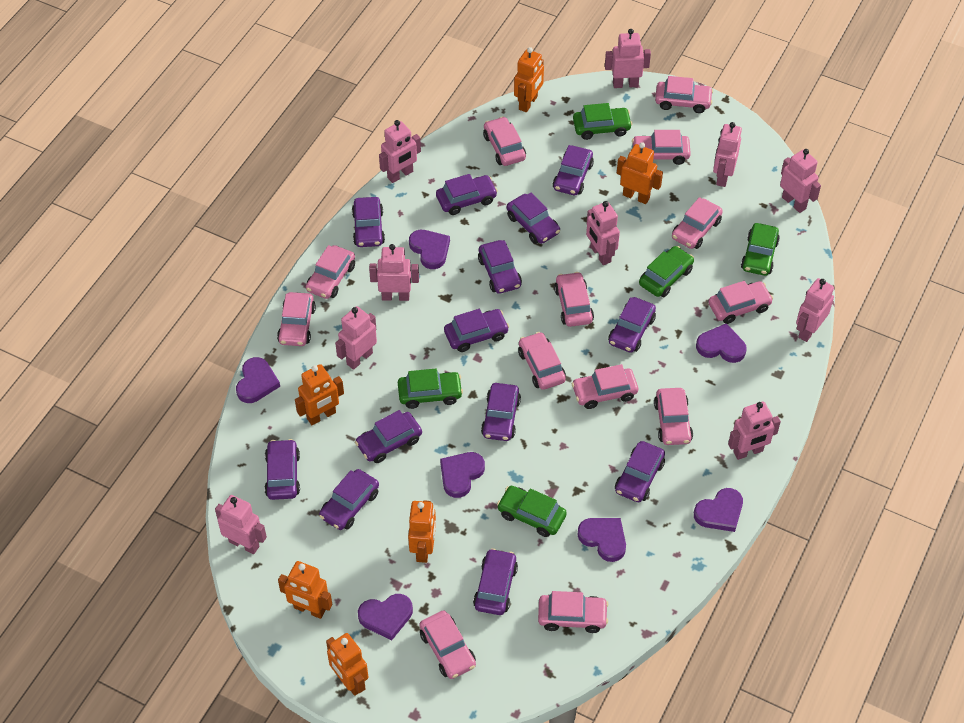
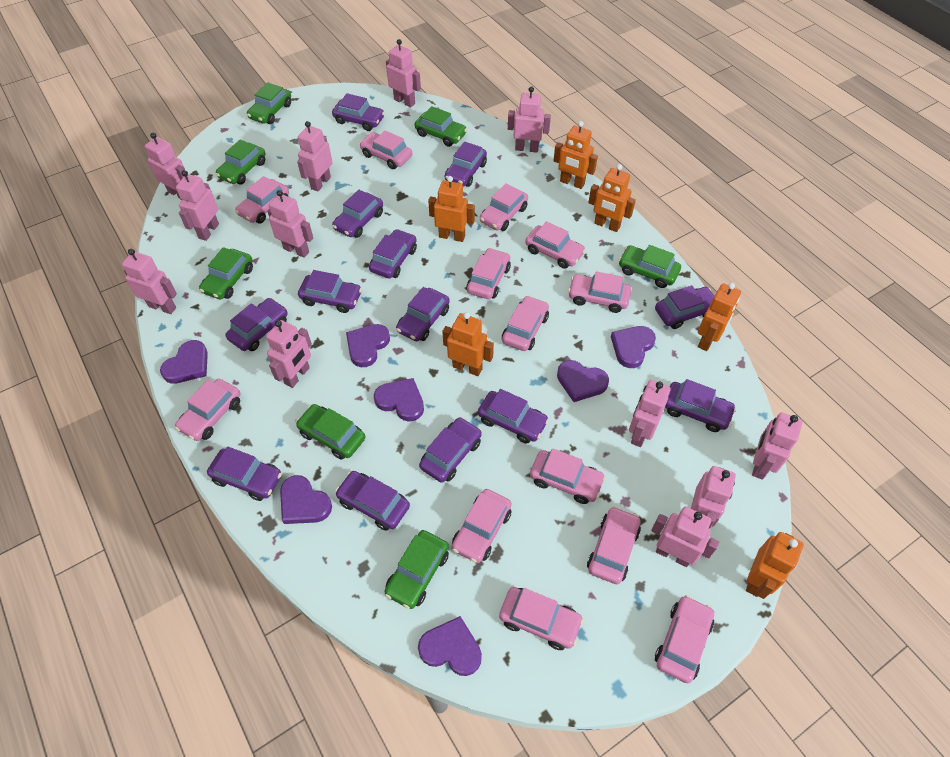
green car: [398,369,463,409] [497,486,567,537] [573,103,632,140] [639,246,694,297] [741,223,780,276] = 5 -> [199,247,253,299] [216,139,265,185] [247,82,291,124] [296,404,365,460] [384,530,449,609] [415,106,467,147] [619,245,681,288] = 7
pink robot: [215,495,267,554] [335,306,377,370] [369,244,419,301] [379,120,421,183] [586,201,620,265] [605,29,651,88] [713,122,742,187] [728,401,781,460] [780,149,821,213] [796,278,834,342] = 10 -> [122,249,177,314] [145,133,185,200] [176,170,219,241] [266,320,312,388] [267,190,313,258] [297,121,333,192] [386,39,421,107] [508,86,551,153] [629,380,671,447] [651,507,719,567] [691,466,736,529] [752,412,803,480] = 12

